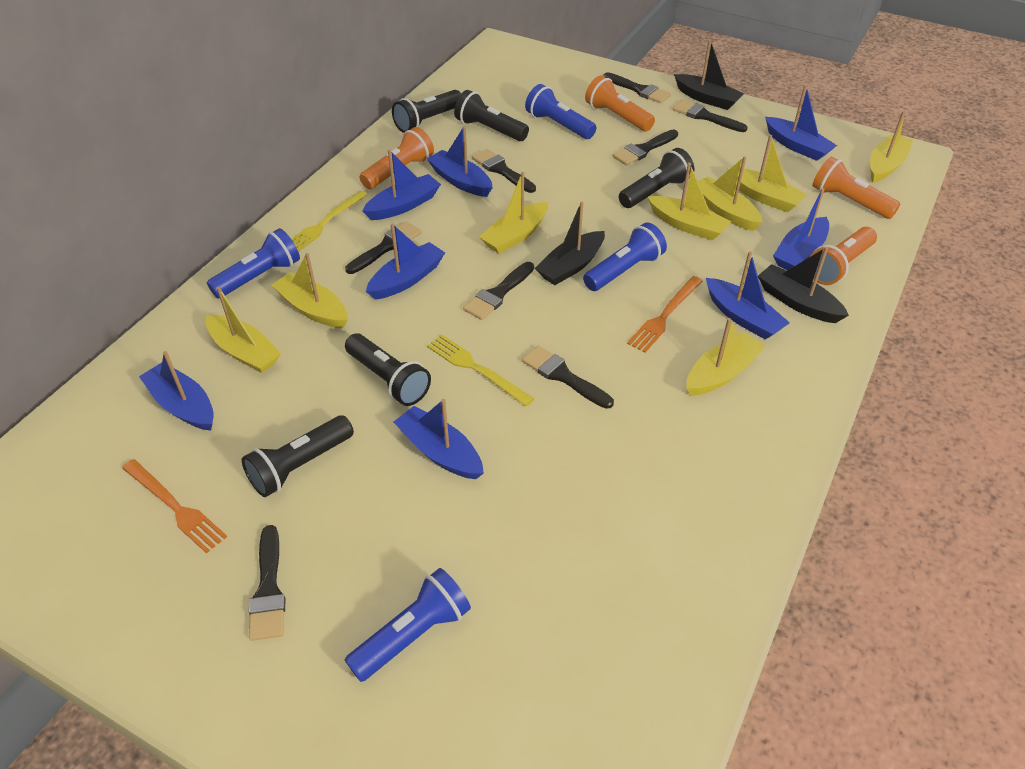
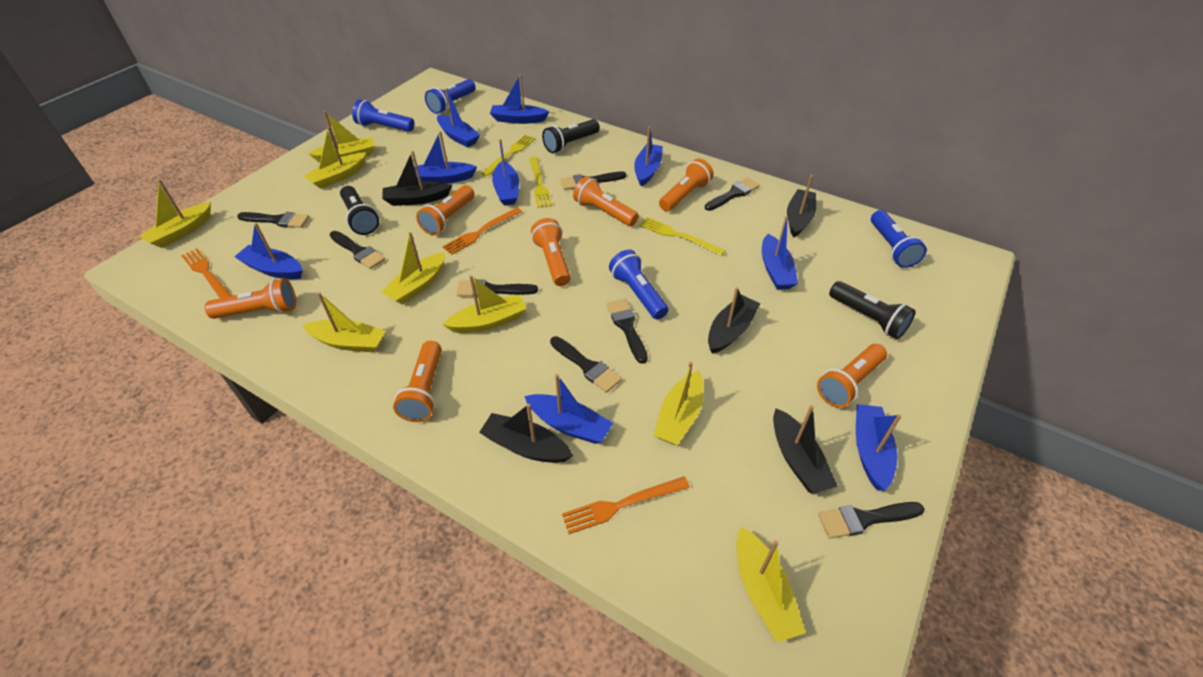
black boat: [535,202,605,285] [674,40,744,110] [758,247,849,323] = 3 -> [382,151,452,206] [479,404,573,463] [708,287,760,354] [773,405,838,494] [787,175,816,237] = 5
black flashlight: [242,415,354,497] [345,334,431,406] [392,90,461,133] [454,90,529,141] [619,148,694,208] = 5 -> [340,186,379,235] [542,119,600,153] [829,281,916,339] = 3
blue boat: [139,351,214,431] [362,150,441,220] [366,224,445,300] [394,399,484,479] [427,126,493,197] [706,251,790,339] [765,85,837,161] [773,188,829,270] = 8 -> [234,223,303,279] [414,131,477,183] [437,89,480,147] [490,75,549,124] [492,139,519,206] [524,374,613,444] [634,127,663,187] [762,216,798,290] [856,404,901,491] = 9
orange flashlight: [360,127,434,189] [585,75,655,131] [809,227,877,285] [813,156,900,219] = 4 -> [205,278,296,319] [393,341,442,422] [416,185,474,235] [531,218,571,286] [573,176,639,226] [659,159,714,212] [817,344,887,408] = 7
orange fork: [122,459,227,554] [627,276,703,353] = 2 -> [181,249,232,298] [442,208,522,255] [562,476,690,534] = 3
yellow fork: [291,191,367,252] [427,334,534,407] = 2 -> [481,135,535,176] [529,157,552,208] [639,217,726,256] = 3

